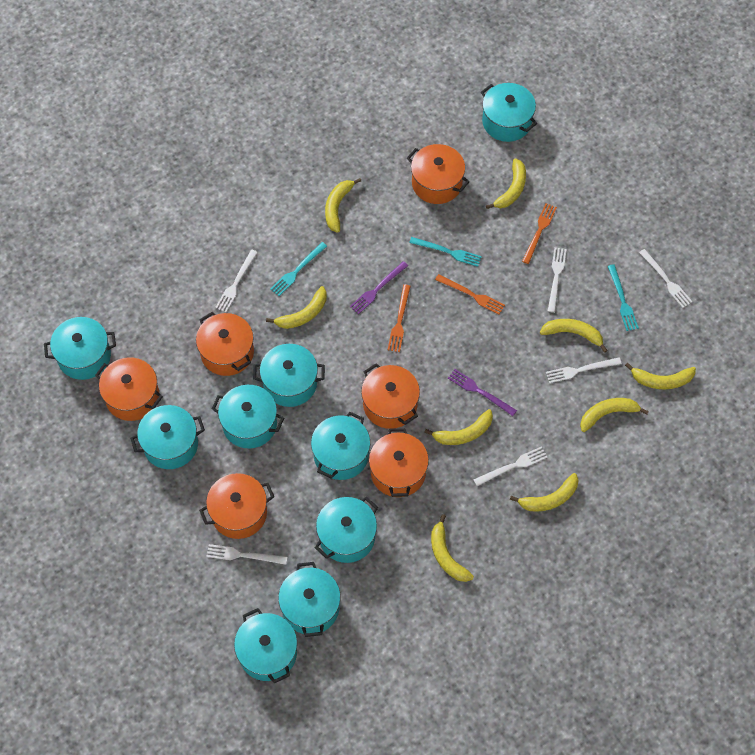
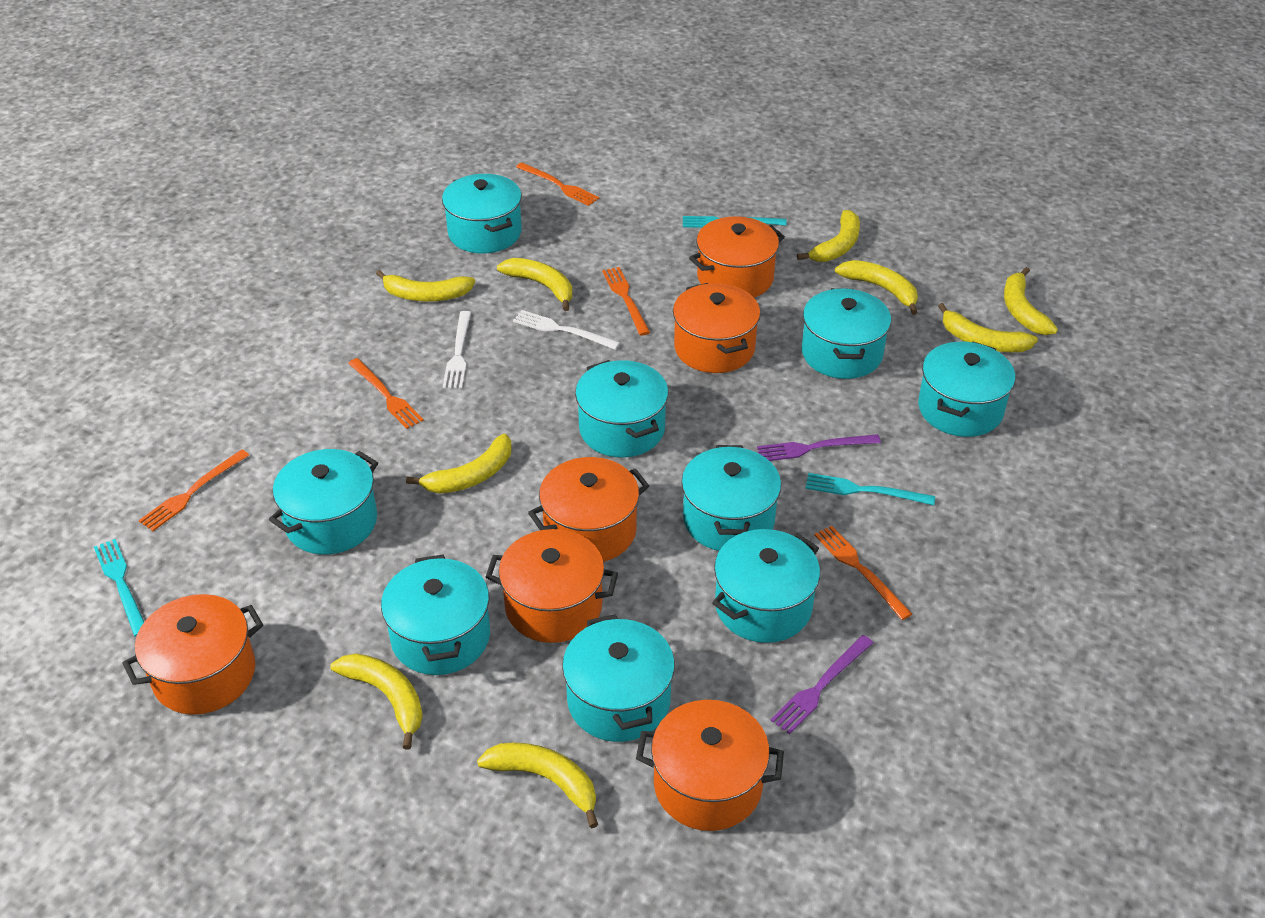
orange fork: [388,284,411,352] [435,274,505,315] [522,203,557,264] = 3 -> [139,449,249,531] [348,358,424,429] [516,163,599,206] [602,267,650,336] [814,526,912,620] = 5
white fork: [206,544,288,565] [215,250,258,312] [473,446,548,486] [546,357,622,383] [548,247,567,313] [639,249,692,308] = 6 -> [443,311,471,388] [513,310,620,350] = 2

